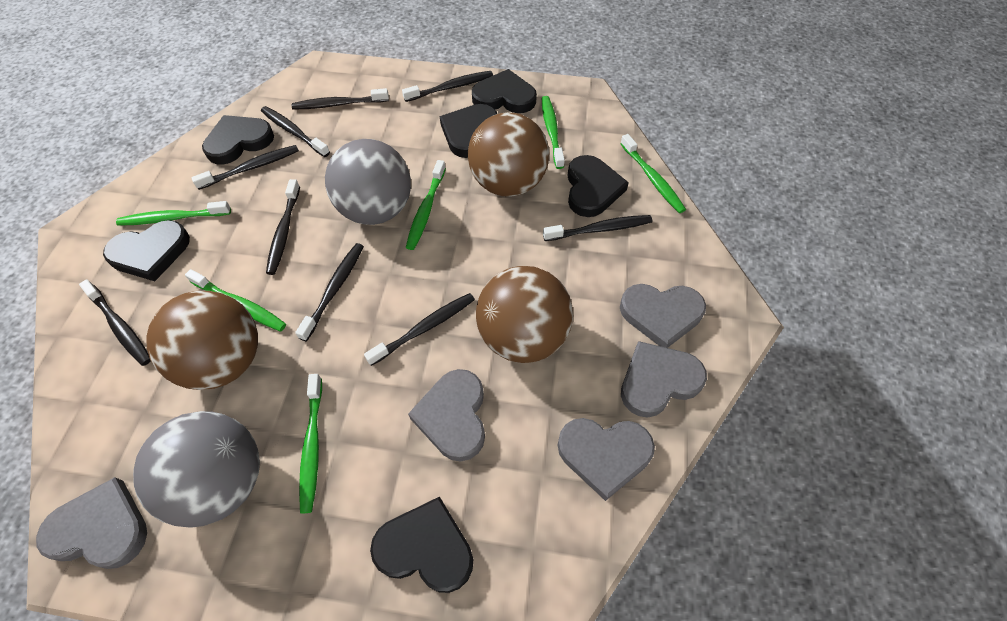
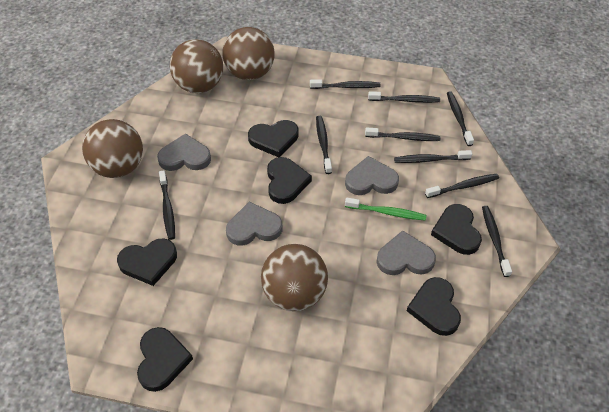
brown ball: [146,291,258,390] [468,112,549,197] [476,266,573,363] = 3 -> [82,119,143,178] [170,39,223,93] [222,27,275,80] [261,244,328,311] = 4
green toothbrush: [116,201,231,226] [185,269,286,332] [299,374,322,513] [406,160,446,250] [542,96,565,169] [620,134,686,213] = 6 -> [345,198,427,221] = 1
grey ball: [133,411,260,528] [325,139,411,225] = 2 -> none = 0
grey heart: [36,477,147,569] [408,369,485,462] [558,418,655,501] [620,284,706,348] [621,341,707,418] = 5 -> [157,133,211,171] [226,202,282,246] [345,156,399,195] [376,230,436,275] = 4

